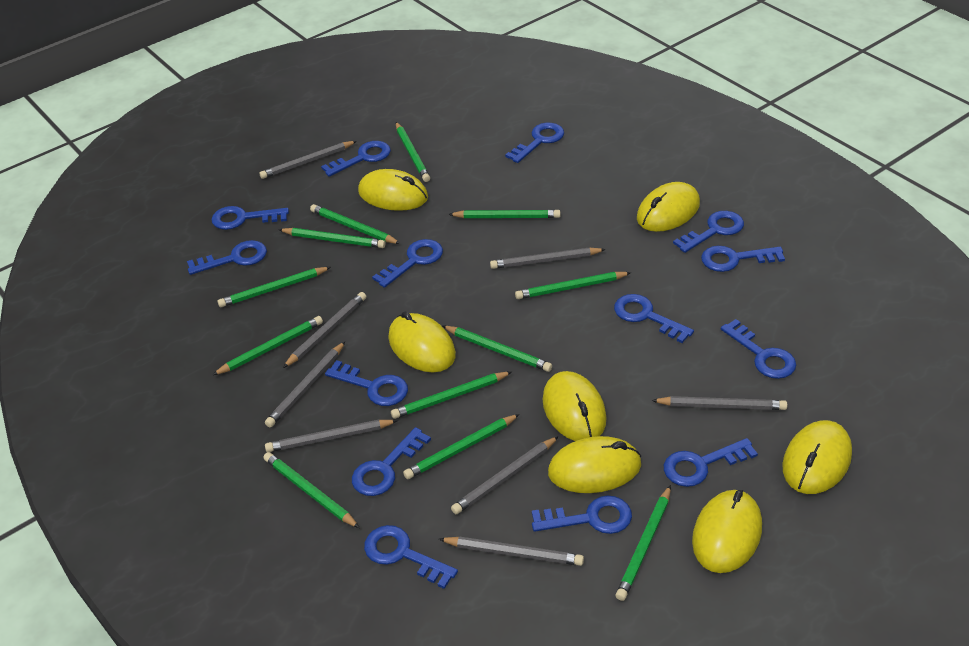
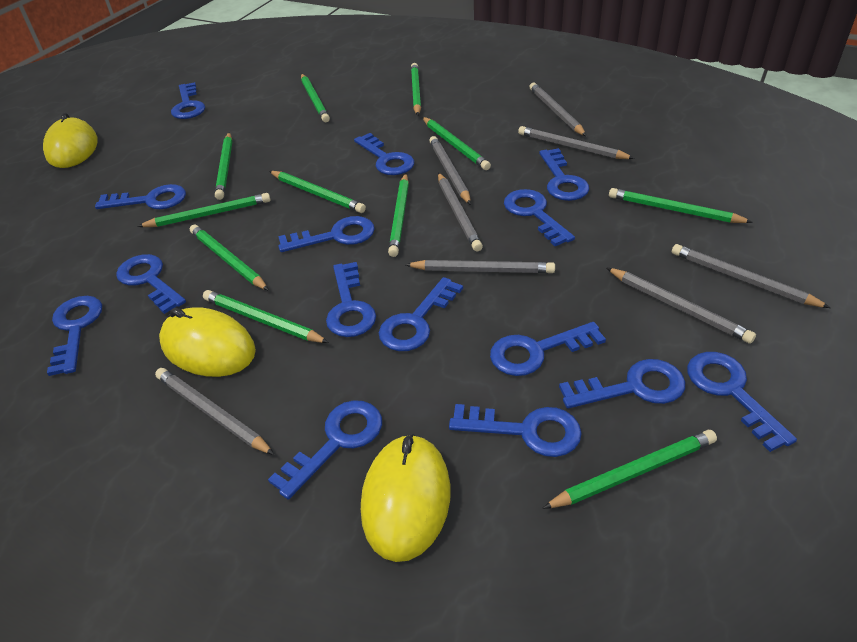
blue key: [187,240,267,275] [212,206,289,230] [321,141,391,177] [325,360,408,406] [352,427,431,496] [364,525,458,589] [372,239,443,288] [505,123,564,163] [532,496,632,534] [614,294,694,343] [664,438,758,487] [673,211,744,253] [701,246,785,272] [721,319,796,379] = 14 -> [47,296,102,376] [95,184,186,209] [116,254,186,314] [171,82,205,119] [268,400,382,500] [278,216,375,252] [326,262,376,337] [354,133,414,175] [379,277,463,351] [449,404,582,457] [490,322,606,376] [504,189,575,246] [539,148,589,201] [559,359,685,408] [687,352,797,452] = 15
green pencil: [213,316,323,375] [218,267,331,307] [264,452,360,528] [278,228,385,248] [310,204,401,244] [391,372,512,419] [396,122,430,182] [403,414,520,479] [443,326,552,372] [448,210,560,218] [515,272,631,299] [616,485,671,601] = 12 -> [137,193,271,227] [190,225,269,291] [203,290,329,343] [215,132,232,200] [269,171,366,213] [301,74,330,122] [388,173,409,257] [411,63,421,116] [422,117,491,170] [542,430,717,509] [609,188,753,223] = 11
yellow mouse: [358,169,428,211] [388,311,456,373] [542,371,607,441] [548,436,641,493] [637,182,700,232] [692,490,762,573] [782,420,852,494] = 7 -> [43,113,98,168] [159,307,256,377] [361,434,450,562] = 3

